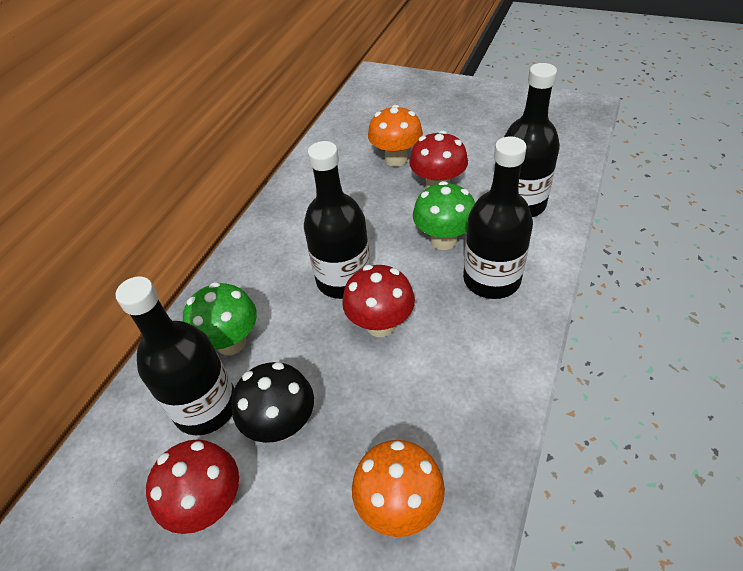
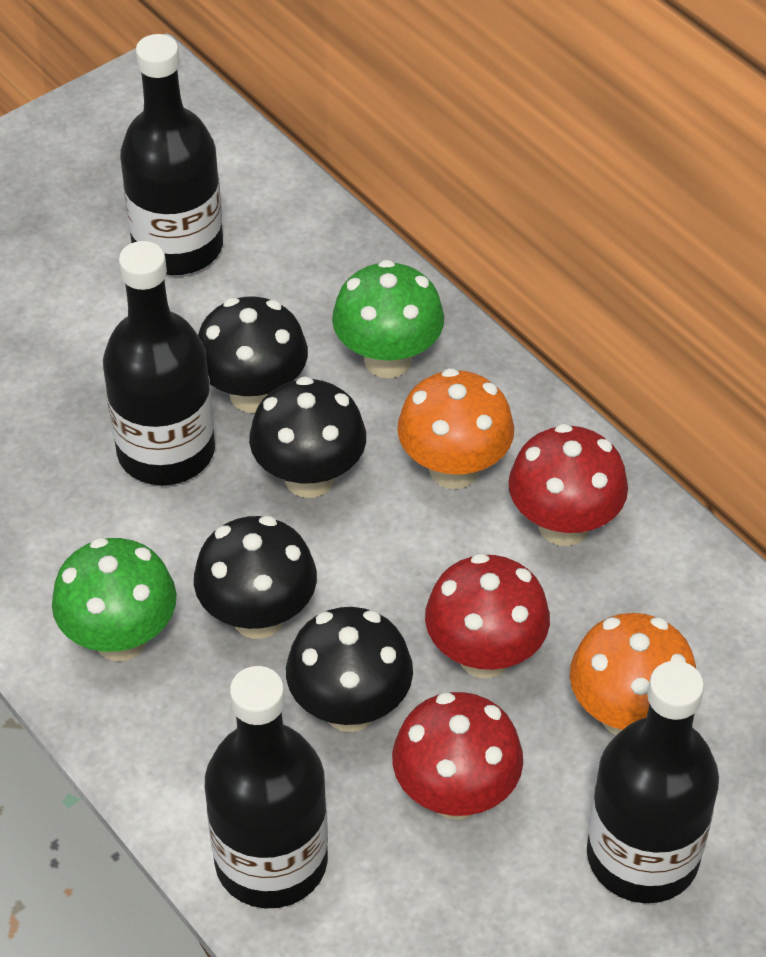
black mushroom: [231,362,314,443] = 1 -> [194,516,317,639] [198,296,308,413] [249,376,366,498] [286,607,413,732] = 4

